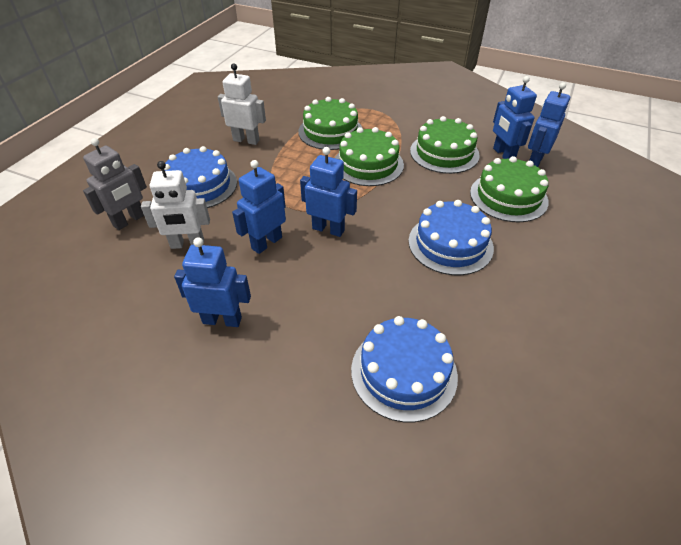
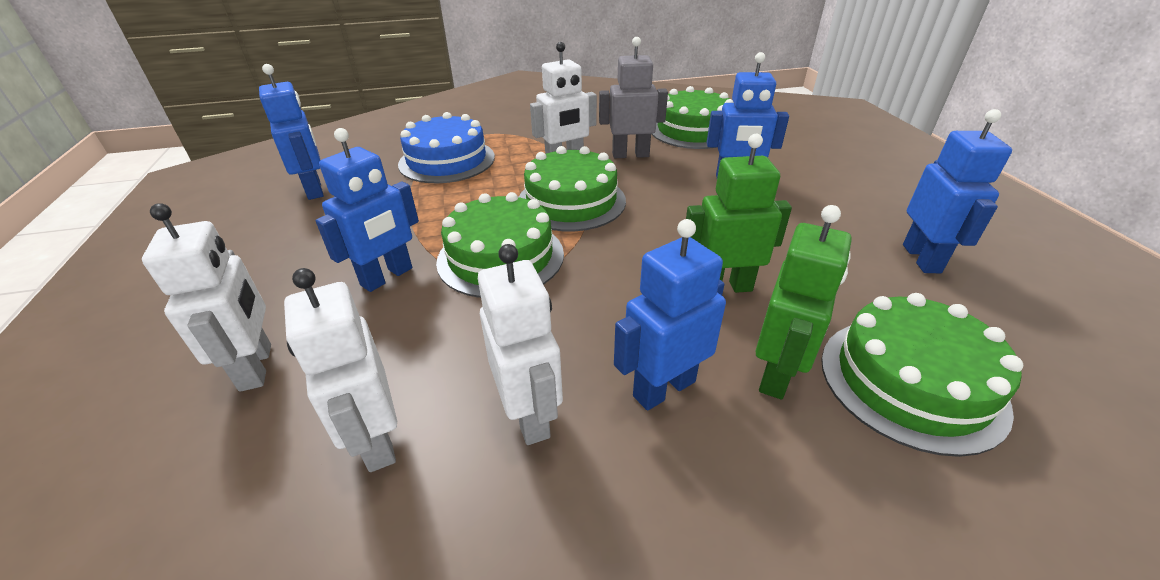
blue cake: [164,146,237,208] [351,316,458,422] [408,200,494,275] = 3 -> [398,112,495,183] = 1
green robot: none = 0 -> [686,134,792,293] [755,205,852,399] = 2
white robot: [141,161,210,249] [218,64,266,145] = 2 -> [142,203,271,392] [284,268,397,472] [478,244,563,445] [530,42,597,154] = 4

